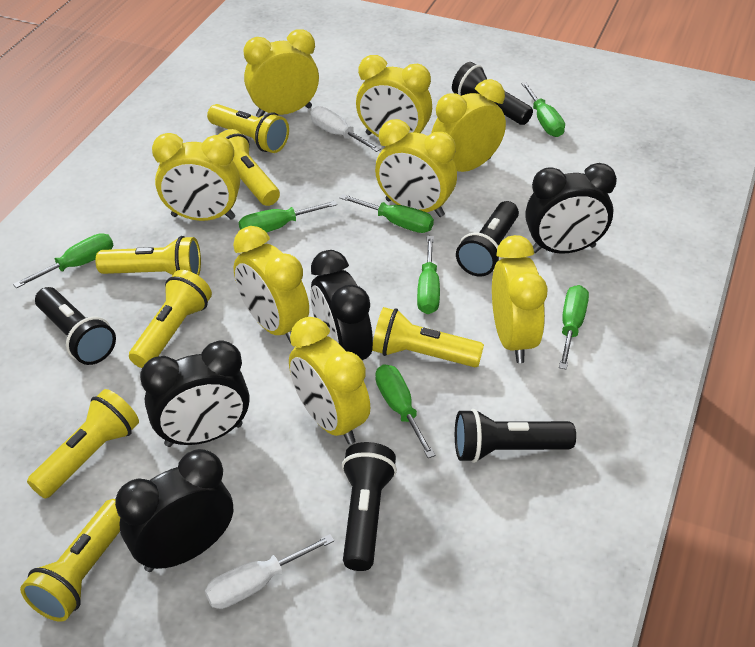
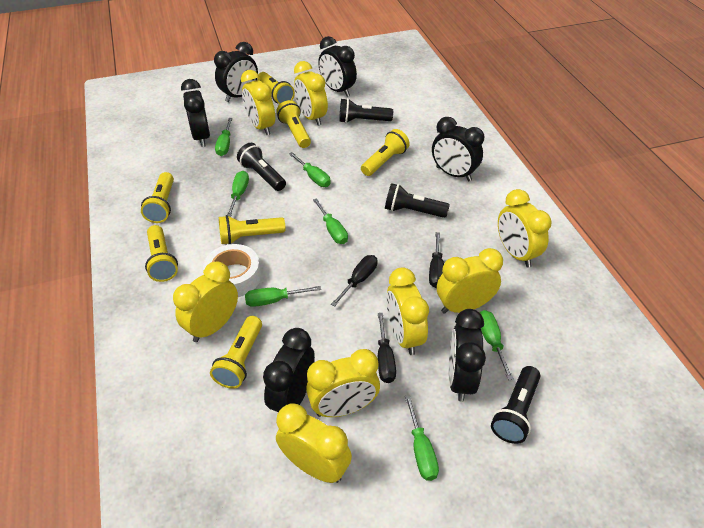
black clock: [115,449,233,572] [140,341,250,447] [311,250,373,360] [525,163,617,253] = 4 -> [181,79,210,147] [214,42,258,102] [263,328,315,412] [318,36,357,97] [432,117,484,181] [449,309,486,402] = 6
black flashlight: [35,287,116,365] [342,442,397,571] [452,62,533,125] [455,409,576,463] [456,201,519,277] = 5 -> [237,143,286,191] [339,98,393,123] [385,183,450,218] [491,366,540,444] = 4
black screwdriver: none = 0 -> [331,255,377,307] [378,313,396,383] [429,232,444,288] = 3
white screwdriver: [205,534,334,609] [310,106,381,152] = 2 -> none = 0
white tape: none = 0 -> [203,244,261,297] = 1

